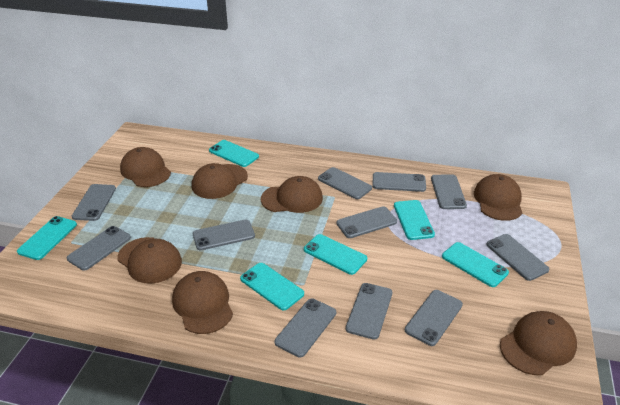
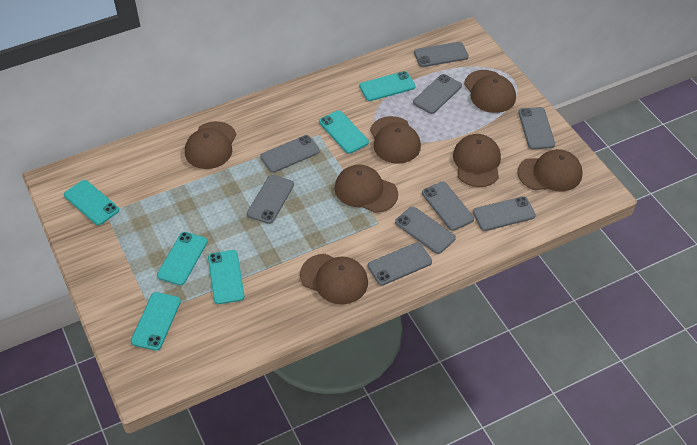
grey phone: [67,226,131,271] [72,184,116,221] [193,220,255,250] [275,298,336,358] [318,167,372,199] [336,206,397,238] [346,283,393,340] [373,172,426,192] [405,290,463,346] [431,174,467,209] [486,234,549,281] = 11 -> [247,175,294,224] [260,135,320,173] [368,242,432,285] [395,206,456,254] [413,74,462,114] [414,42,469,67] [422,182,474,231] [473,196,536,231] [518,107,555,150] = 9

